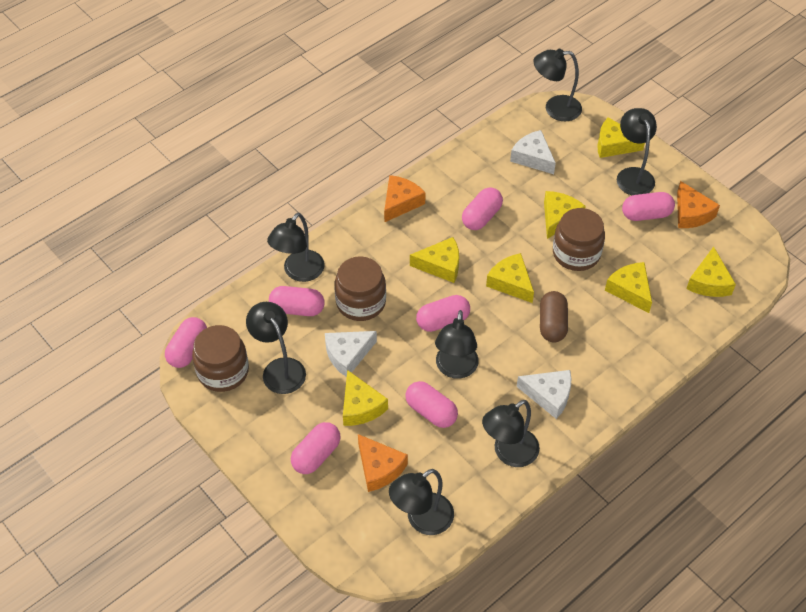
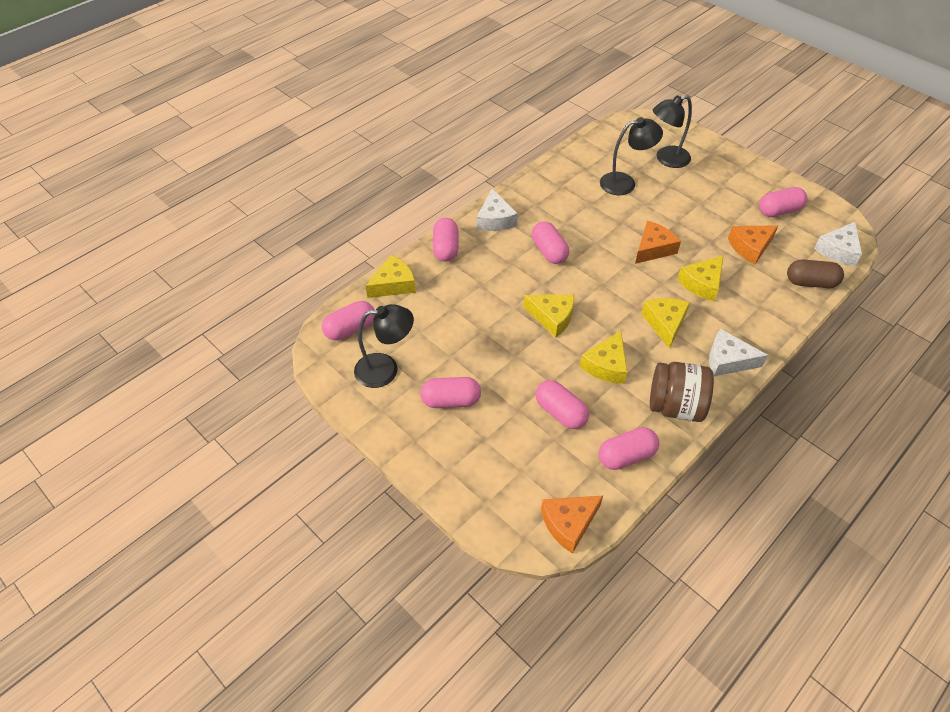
black lamp: [246,302,306,394] [267,213,325,282] [389,469,454,535] [435,310,479,379] [482,400,540,467] [534,49,582,121] [617,108,657,195] = 7 -> [354,304,414,388] [600,117,663,195] [653,95,692,168] = 3
brown jar: [192,325,249,392] [335,256,386,321] [553,208,605,271] = 3 -> [650,362,714,422] = 1
yellow cheese: [343,370,388,426] [410,237,459,283] [486,253,534,303] [544,191,586,239] [597,117,645,158] [605,262,652,313] [686,247,736,297] = 7 -> [365,255,416,298] [523,295,574,338] [580,331,627,384] [641,298,690,349] [677,255,724,301] = 5

